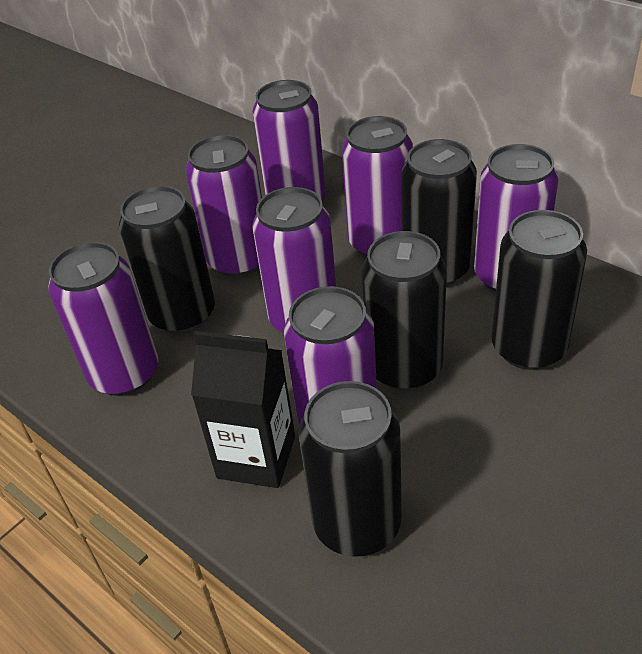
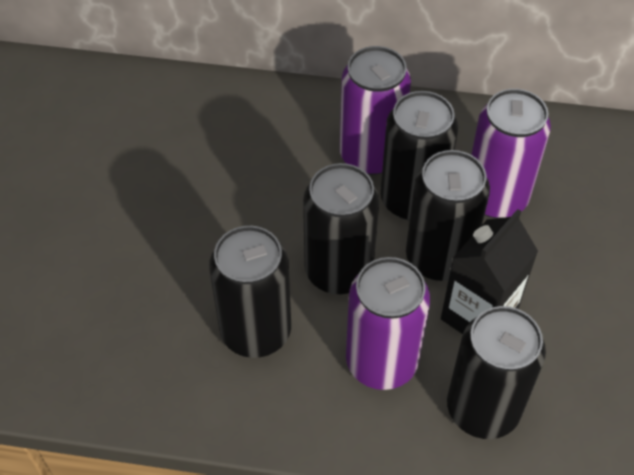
purple can: [48,242,158,396] [185,135,262,277] [252,80,326,200] [252,187,336,333] [284,286,377,425] [342,116,413,257] [474,144,559,292] = 7 -> [340,46,411,175] [346,257,430,390] [471,89,551,218] = 3

